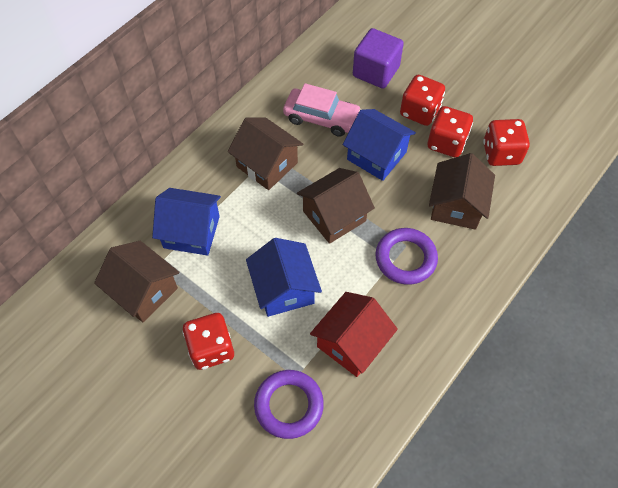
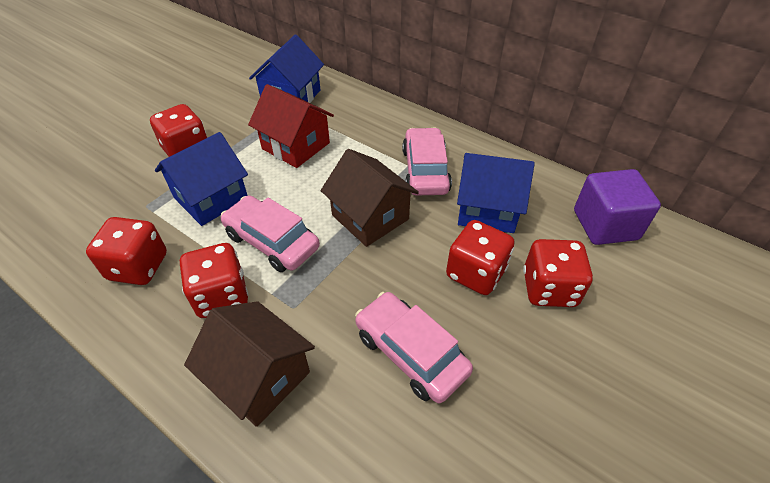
brown house: [94,241,179,322] [228,118,303,190] [297,168,375,244] [429,153,495,230] = 4 -> [184,301,315,427] [321,149,419,247] = 2
pink car: [283,83,361,137] = 1 -> [221,195,320,272] [355,292,473,403] [402,127,452,196] = 3
purple ring: [254,370,324,439] [375,228,438,285] = 2 -> none = 0
red dice: [182,313,234,370] [400,75,445,126] [428,106,473,157] [483,119,530,166] = 4 -> [86,217,167,285] [150,104,207,157] [180,243,249,318] [446,220,515,295] [523,239,593,307] = 5

